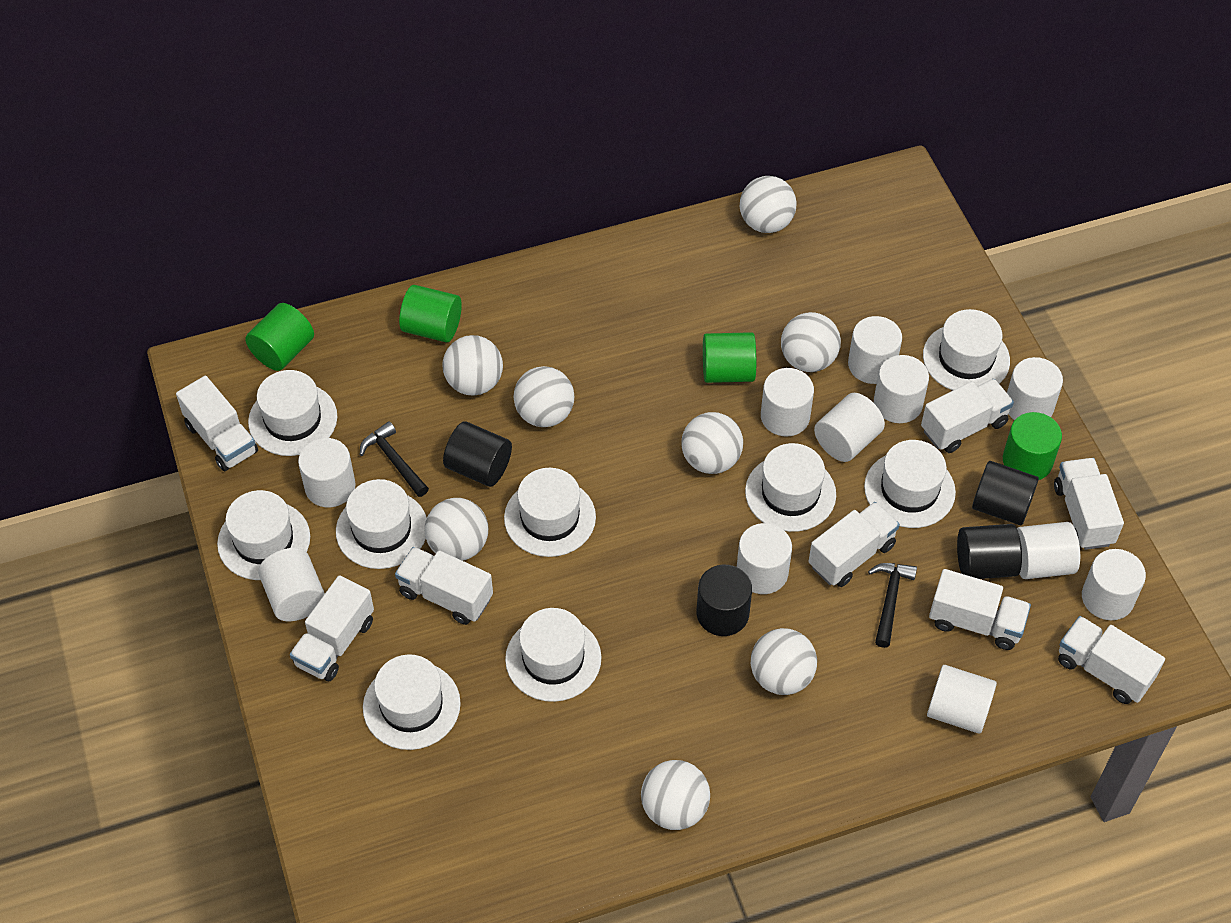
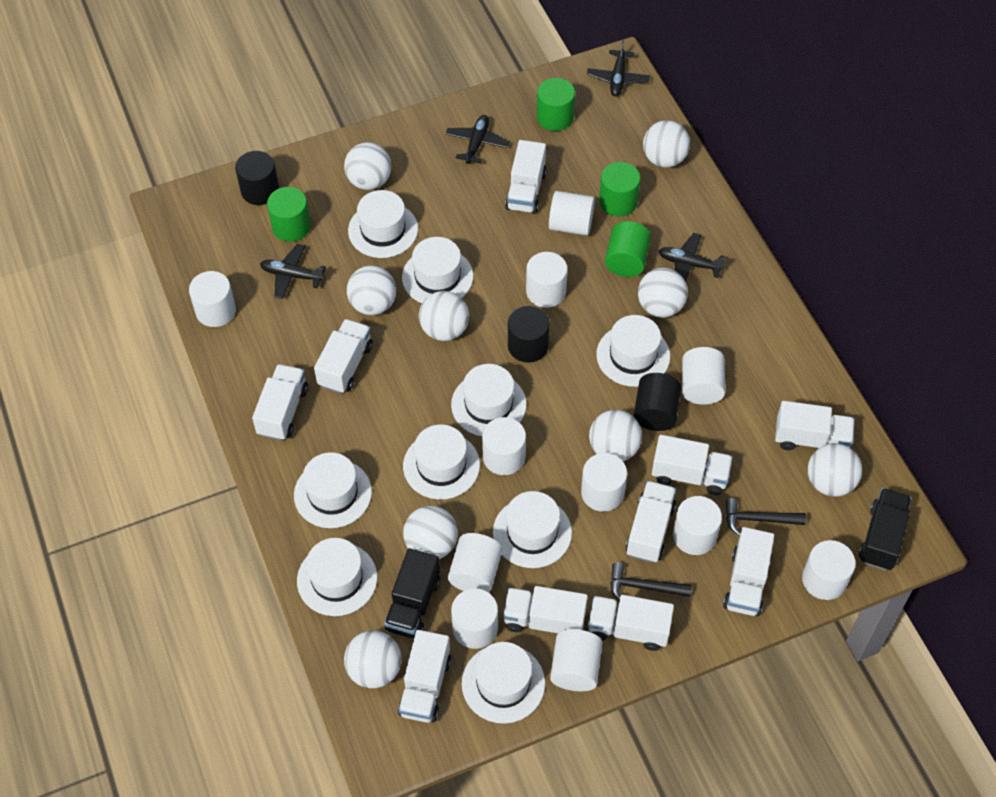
black cylinder: [443,422,512,487] [697,565,752,636] [957,524,1022,579] [972,461,1039,525] = 4 -> [235,151,279,205] [508,306,550,363] [634,373,681,431] = 3
black plane: none = 0 -> [260,244,326,299] [445,115,509,164] [587,40,650,96] [659,233,726,282] = 4
black truck: none = 0 -> [384,548,440,638] [859,488,912,571] = 2
white ball: [425,498,488,561] [443,335,503,396] [514,366,574,427] [641,760,710,830] [681,412,743,474] [740,176,797,233] [751,628,817,695] [781,312,841,372] = 8 -> [344,142,392,190] [344,630,402,688] [347,266,396,315] [403,506,458,559] [419,291,469,341] [589,410,642,461] [638,268,688,318] [643,120,690,168] [808,443,862,497] = 9
white truck: [176,376,258,471] [290,575,374,681] [395,547,493,625] [808,502,900,587] [921,379,1014,453] [929,569,1031,650] [1054,458,1124,550] [1058,616,1165,704] = 8 -> [252,364,308,441] [314,319,373,394] [398,630,451,723] [503,586,588,633] [505,140,547,214] [588,595,674,651] [626,481,676,563] [652,435,733,495] [723,527,774,616] [775,401,855,450] = 10

